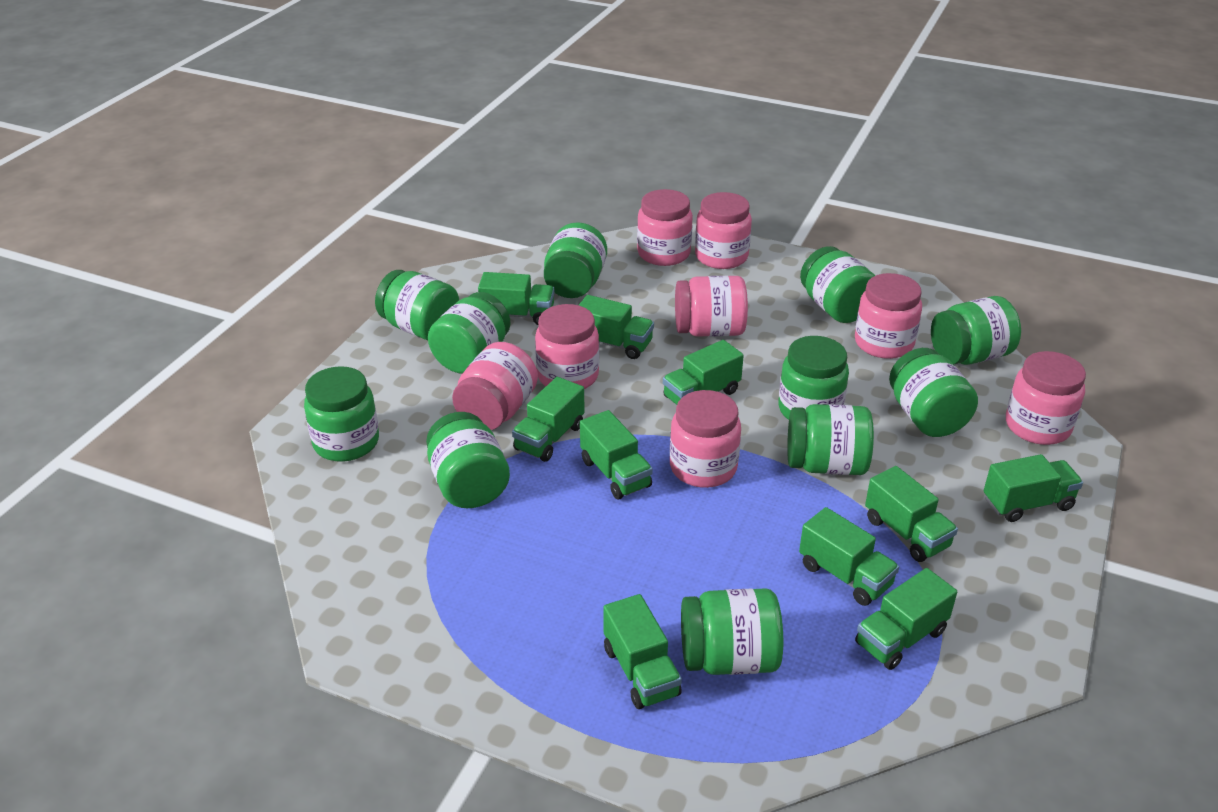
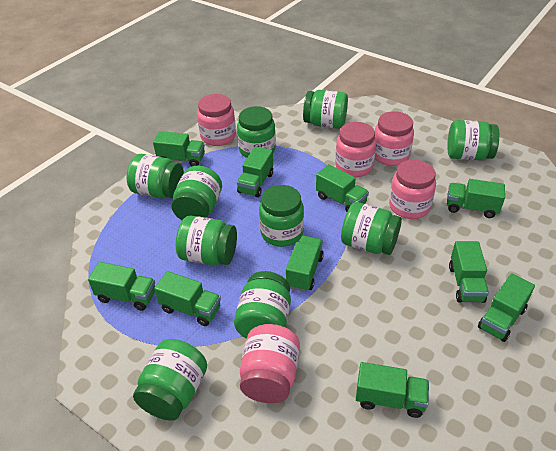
green jar: [304,366,379,462] [375,270,459,340] [426,412,510,508] [428,292,511,374] [544,222,607,298] [681,588,783,675] [778,336,849,420] [787,404,874,475] [800,246,875,323] [889,348,978,437] [931,296,1021,365] = 11 -> [127,154,184,198] [133,339,207,421] [171,166,222,220] [176,216,237,265] [234,271,291,339] [237,106,276,158] [259,185,304,247] [303,90,348,129] [341,202,402,255] [447,120,499,160] = 10
pink jar: [452,342,538,430] [535,304,599,389] [637,189,693,266] [670,390,741,488] [675,276,748,337] [695,192,752,269] [855,273,922,359] [1006,351,1086,445] = 8 -> [197,94,236,146] [240,324,300,403] [335,122,376,177] [375,111,414,166] [389,160,436,219] = 5

